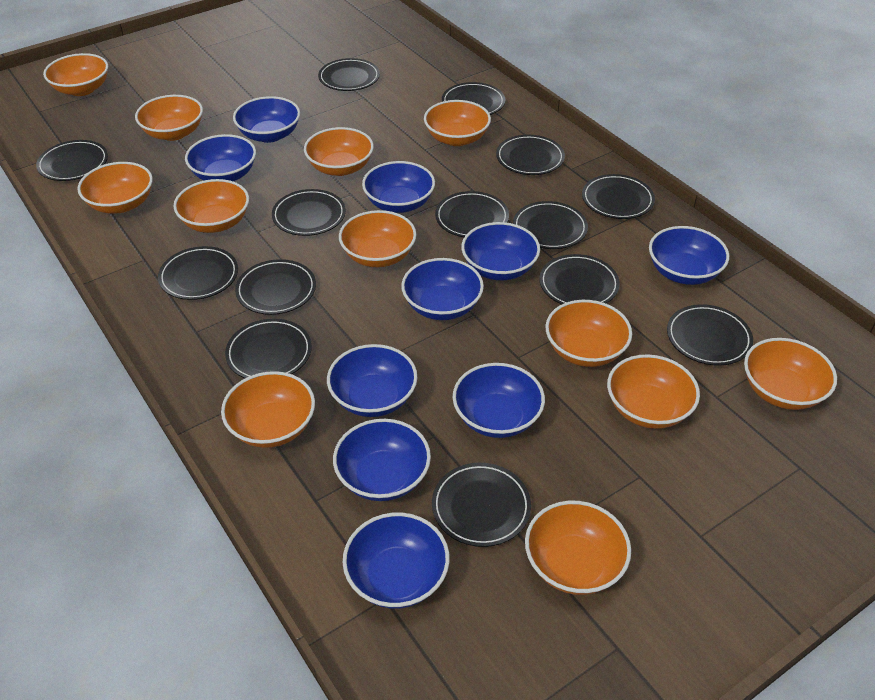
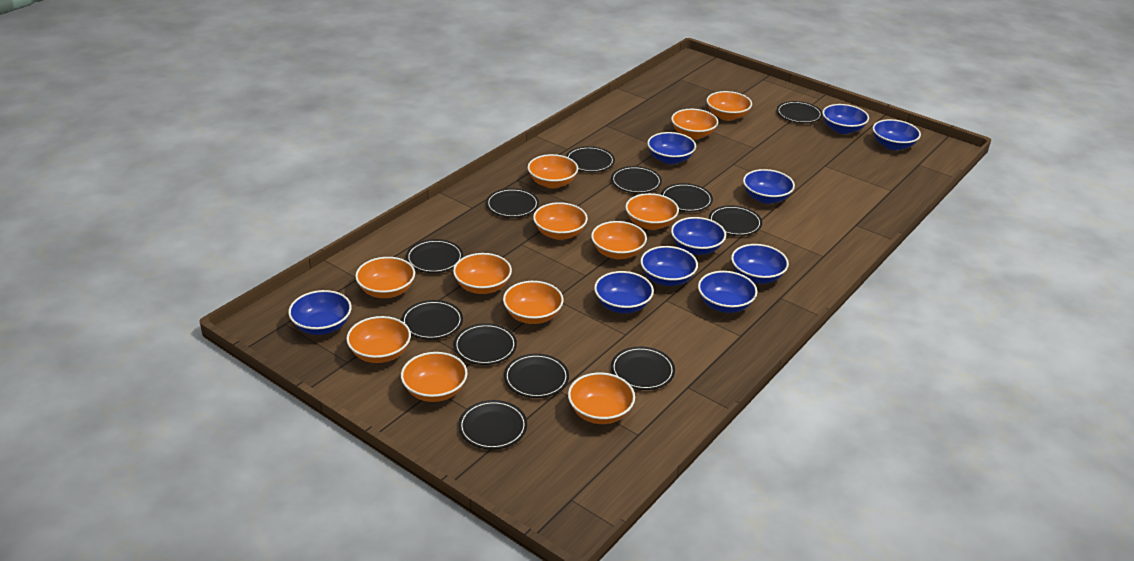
black plate: [36,140,108,181] [158,246,238,300] [225,319,312,378] [235,259,316,315] [272,189,346,236] [318,58,380,91] [432,463,531,547] [435,191,509,237] [442,82,505,115] [496,135,565,175] [513,201,588,249] [539,254,620,304] [582,174,655,219] [667,304,753,366] = 14 -> [401,300,463,339] [406,239,463,273] [454,323,517,365] [458,400,527,450] [486,188,539,218] [504,354,569,398] [566,146,615,172] [611,166,662,193] [611,347,675,390] [661,183,713,212] [709,205,762,236] [777,101,823,123] = 12

